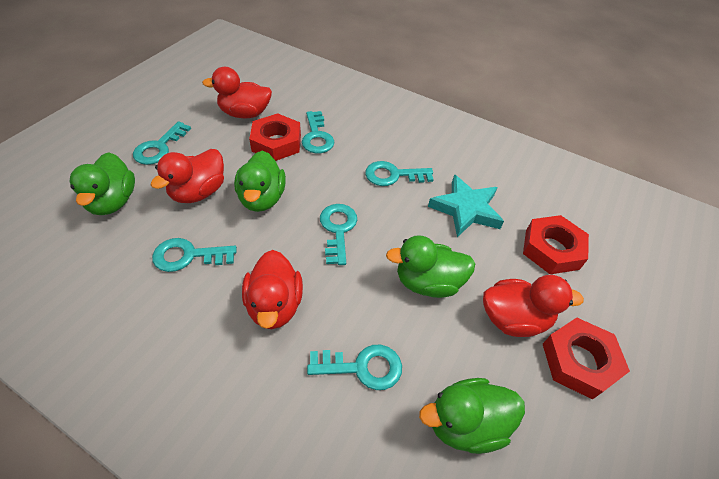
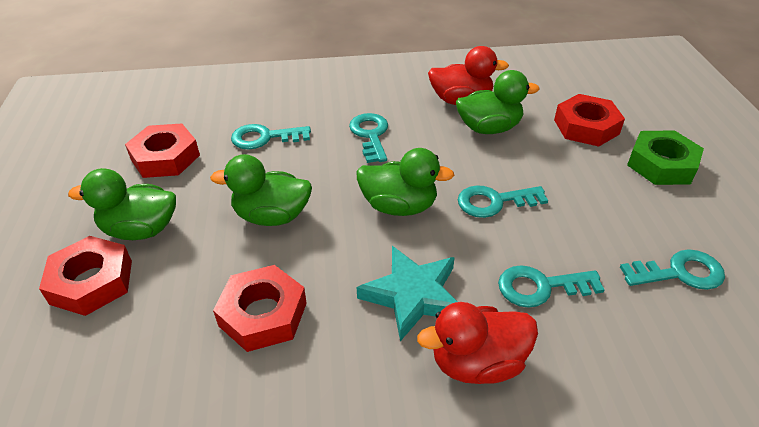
green nut: none = 0 -> [627,130,704,185] = 1
red duck: [150,149,224,203] [202,67,272,118] [242,250,303,329] [483,275,584,337] = 4 -> [417,302,538,384] [428,46,509,105] = 2
red nut: [249,113,301,161] [523,215,589,274] [543,318,630,400] = 3 -> [39,236,132,316] [125,123,200,178] [213,265,307,352] [554,94,625,147] = 4
turquoise key: [133,121,191,165] [152,238,237,272] [302,111,334,153] [307,345,402,390] [320,204,357,265] [365,161,434,186] = 6 -> [231,124,311,150] [349,113,388,163] [458,185,548,218] [498,265,605,308] [620,249,725,290] = 5

